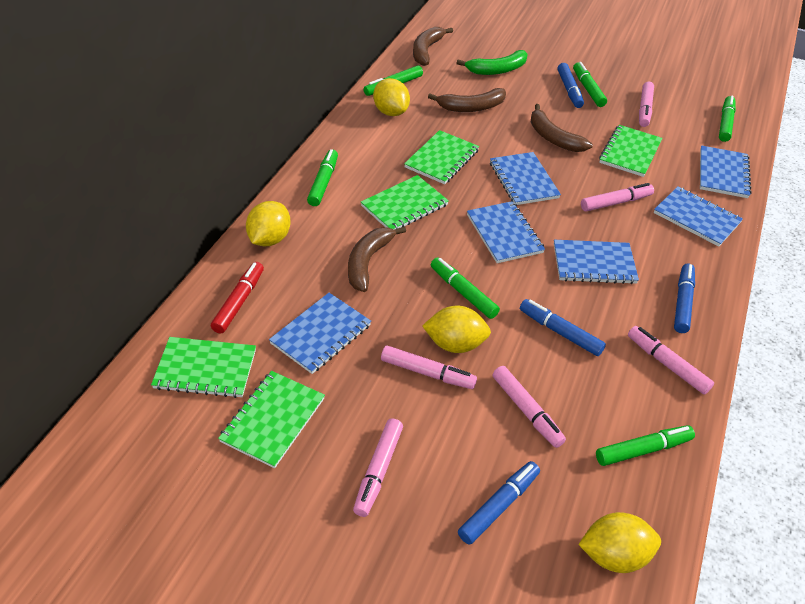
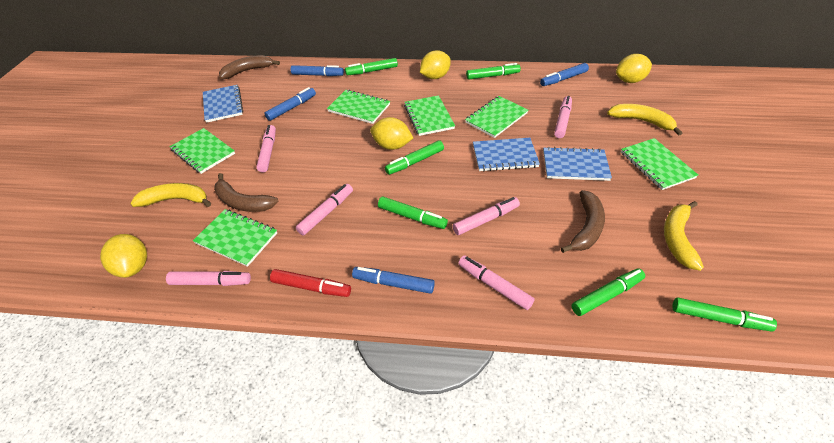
blue notebook: [269,293,371,374] [467,201,545,263] [490,152,561,205] [554,240,639,284] [654,186,743,247] [700,145,751,198] = 6 -> [203,85,243,123] [473,138,540,171] [543,147,612,181] = 3
brown banana: [348,226,406,292] [413,27,453,66] [428,88,506,112] [531,104,593,152] = 4 -> [214,173,279,212] [219,55,280,79] [561,190,605,253] = 3
green banana: [457,50,528,75] = 1 -> none = 0
green notebook: [151,337,256,398] [218,371,325,468] [361,175,449,229] [404,130,479,184] [599,125,663,177] = 5 -> [170,128,235,174] [193,209,277,267] [327,90,390,124] [404,95,455,136] [465,96,528,138] [621,138,698,190] = 6
yellow banana: none = 0 -> [130,183,211,207] [607,104,682,136] [664,201,704,271] = 3

